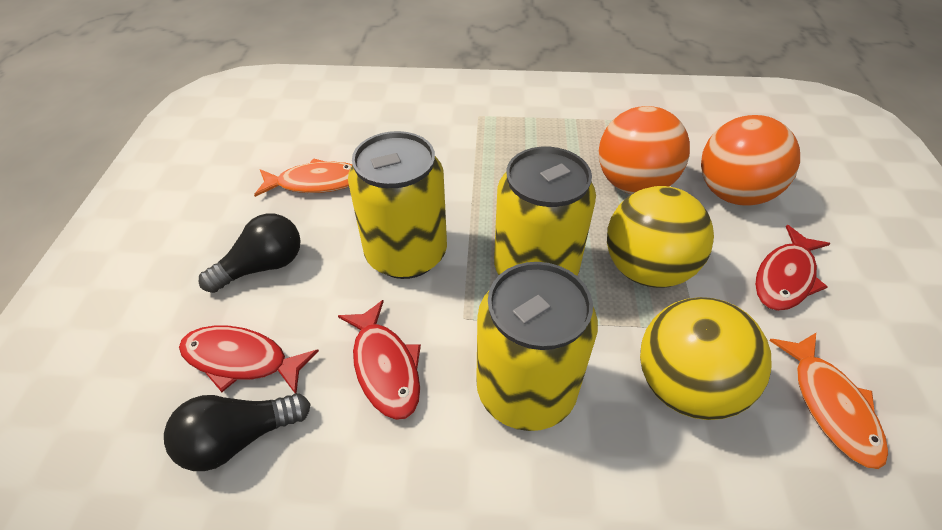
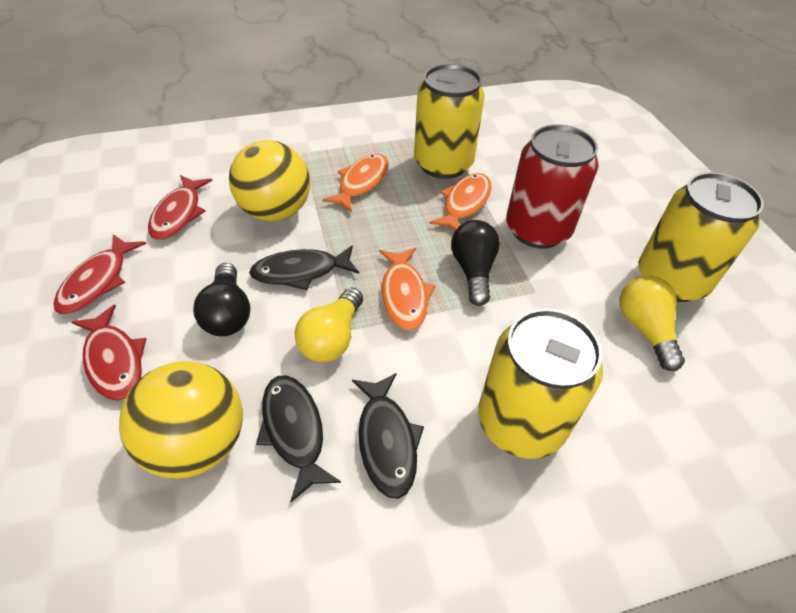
black fish: none = 0 -> [249,245,359,290] [256,375,341,502] [352,373,424,499] = 3
orange ball: [598,106,690,194] [701,115,800,206] = 2 -> none = 0
orange fish: [254,158,353,197] [769,333,888,469] = 2 -> [322,154,389,212] [379,248,436,331] [429,173,492,231] = 3
red can: none = 0 -> [506,124,599,249] = 1
yellow light bulb: none = 0 -> [295,287,363,362] [620,275,685,371] = 2

